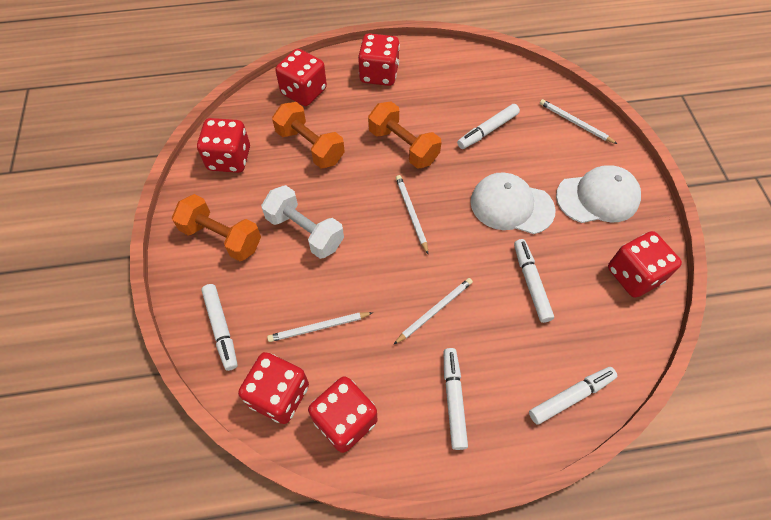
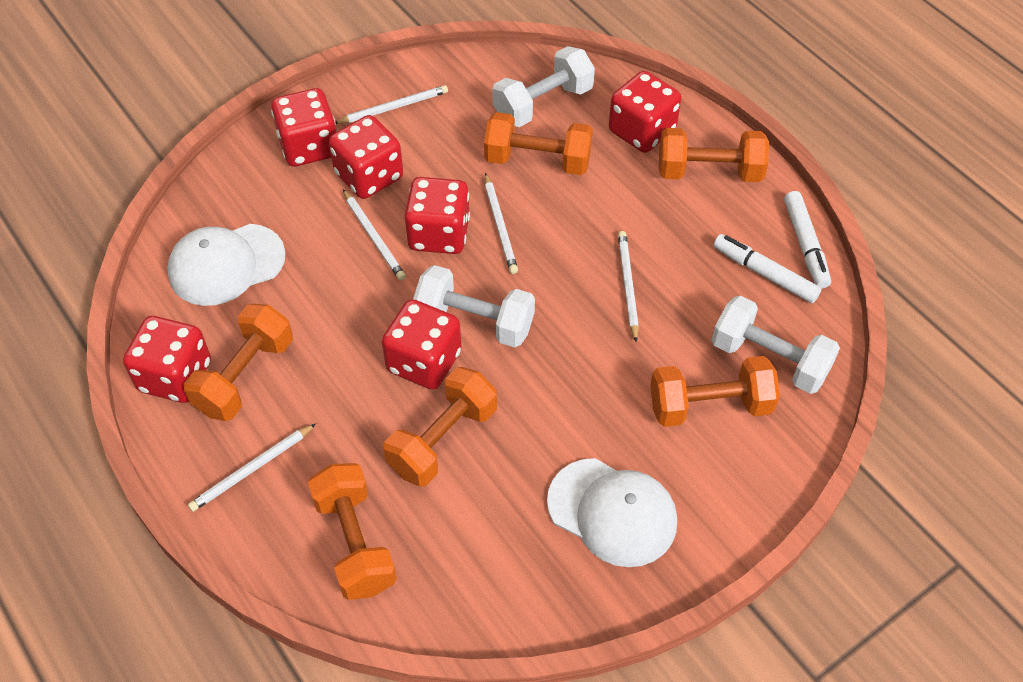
orange dumbbell: [172,194,261,261] [272,102,345,169] [368,101,442,169] = 3 -> [184,304,293,421] [308,463,397,600] [383,367,497,487] [484,112,593,175] [650,356,780,427] [659,128,769,182] = 6
white dumbbell: [261,185,344,259] = 1 -> [413,265,535,347] [492,46,595,127] [712,295,840,394] = 3
white marker: [201,284,238,371] [444,348,468,450] [457,104,520,149] [514,239,554,323] [529,367,617,425] = 5 -> [714,234,821,303] [784,191,831,289] = 2
white pencil: [267,312,373,342] [393,278,473,345] [396,175,428,254] [540,99,617,144] = 4 -> [188,424,316,512] [335,85,448,124] [343,189,406,280] [485,173,518,274] [618,231,639,342] = 5

